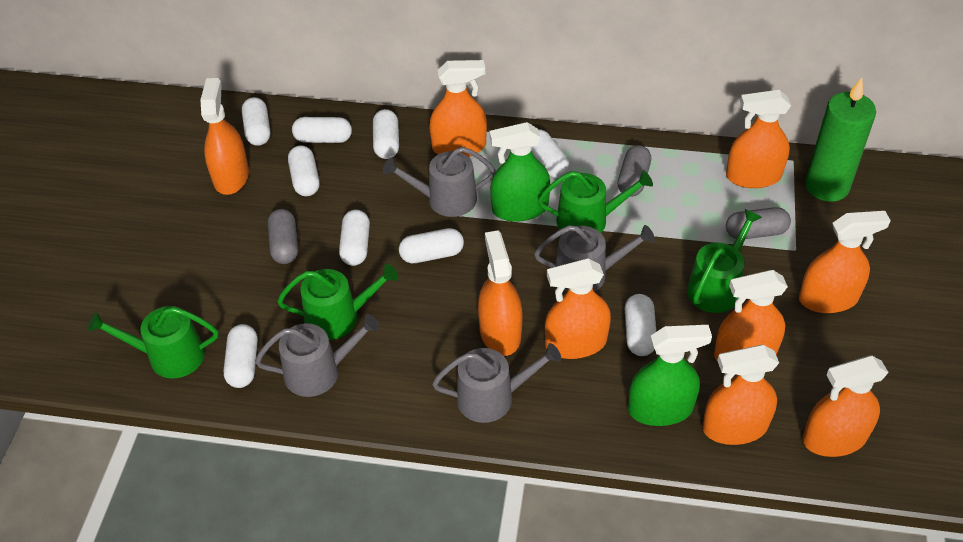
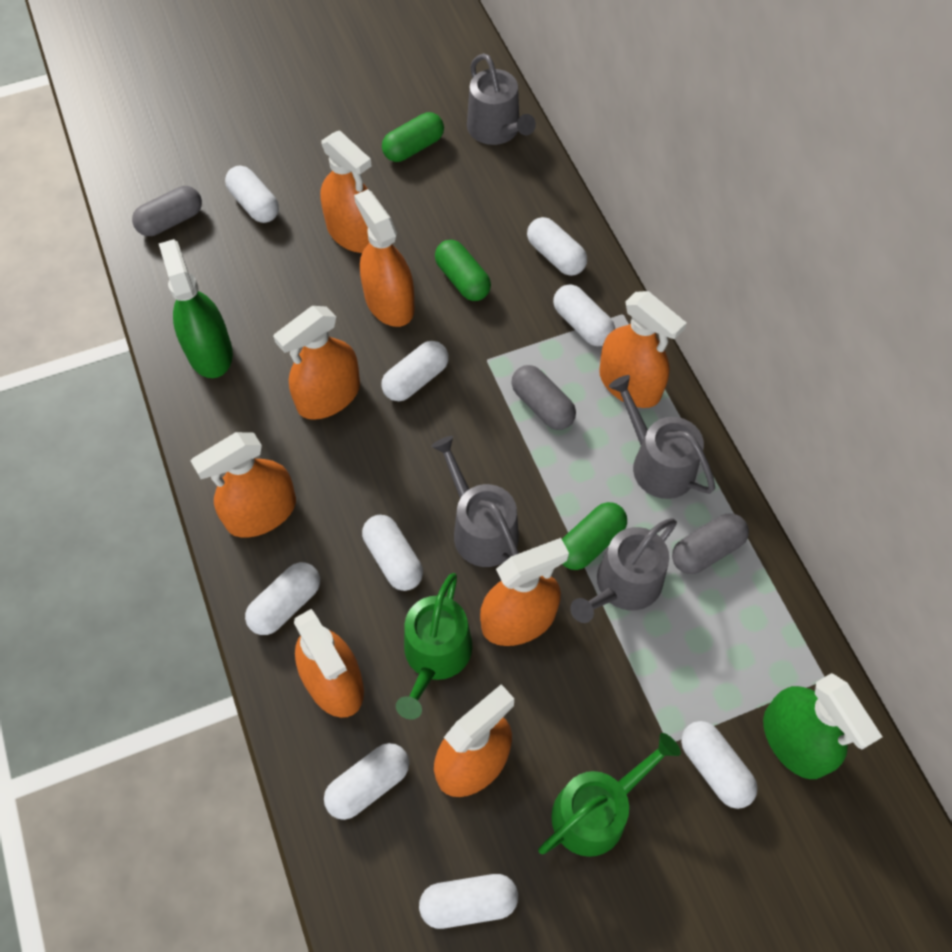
green candle: [805,77,876,202] = 1 -> none = 0
green capsule: none = 0 -> [382,112,444,162] [435,240,491,301] [562,502,627,570] = 3
green watering can: [88,306,219,379] [277,264,398,340] [538,170,653,233] [687,209,762,313] = 4 -> [396,573,472,720] [538,733,681,857] = 2
orange spray bottle: [201,78,249,195] [429,60,487,157] [478,231,522,356] [545,258,611,359] [702,345,779,445] [714,270,788,362] [726,90,791,188] [799,211,891,313] [803,356,889,457] = 9 -> [191,432,296,538] [273,306,360,420] [294,609,364,718] [320,130,372,253] [354,189,415,327] [434,684,514,797] [480,538,569,646] [599,291,687,408] = 8

